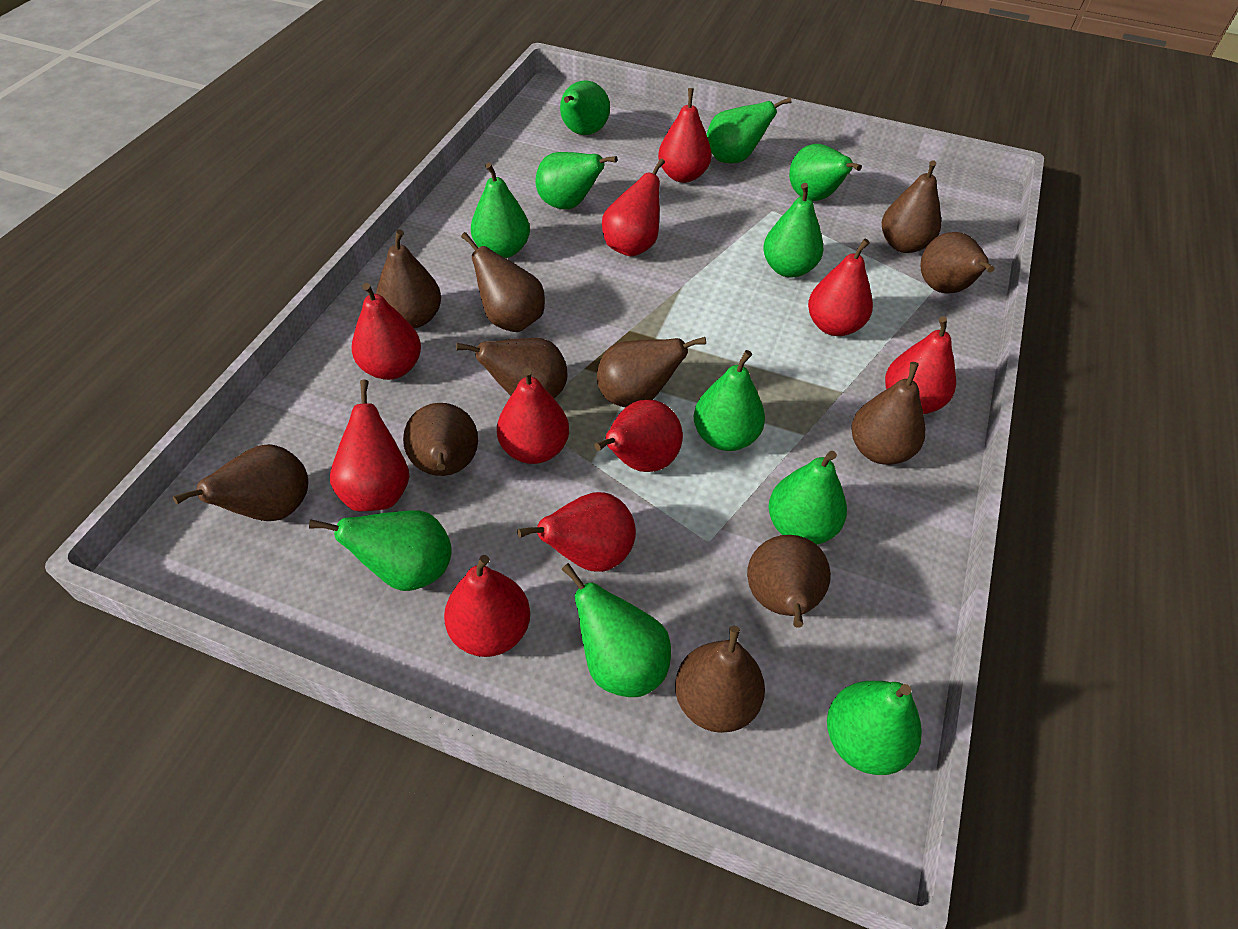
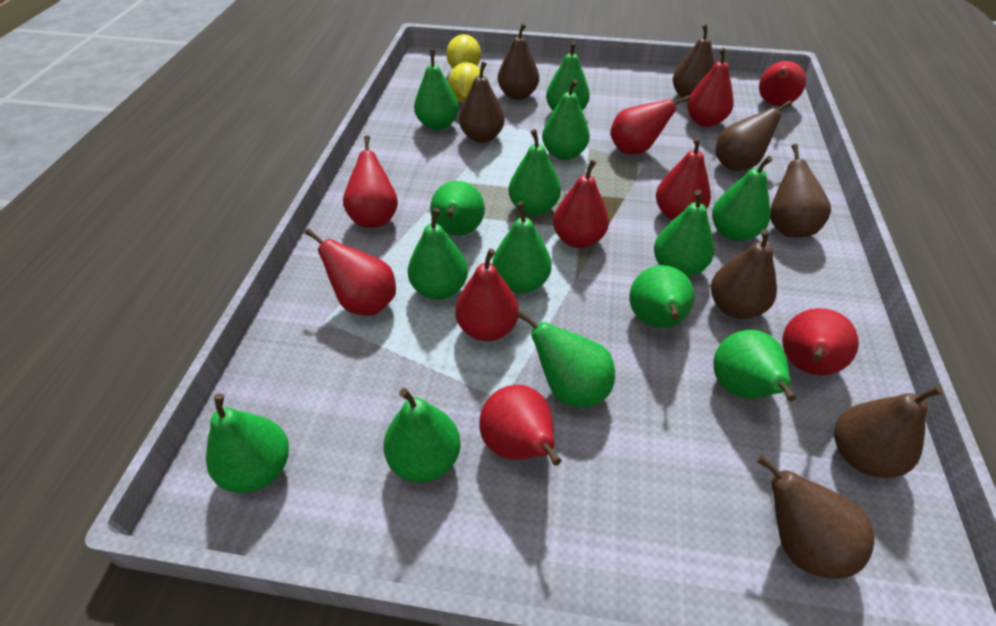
brown pear: [173,444,308,521] [376,229,441,328] [403,403,478,476] [456,338,568,398] [461,232,545,332] [597,337,706,407] [675,626,765,733] [747,535,831,628] [851,362,925,465] [882,160,941,253] [920,232,995,293] = 11 -> [459,61,504,143] [498,23,539,100] [673,24,715,98] [711,229,777,319] [716,100,792,171] [757,455,874,579] [770,144,831,238] [834,385,943,478] = 8
green pear: [309,510,452,591] [471,163,530,258] [536,152,617,209] [560,80,610,135] [562,563,671,697] [694,350,765,451] [707,97,791,164] [763,183,824,278] [769,451,847,545] [789,144,862,201] [827,681,922,775] = 11 -> [206,393,289,493] [383,388,461,483] [408,208,468,300] [414,50,459,130] [430,181,485,236] [492,202,552,293] [509,129,561,216] [517,311,615,407] [542,79,590,160] [546,41,590,111] [629,265,694,328] [654,190,714,277] [712,156,773,241] [713,330,796,402] = 14
yellow lemon: none = 0 -> [446,34,481,68] [448,62,484,103] = 2

